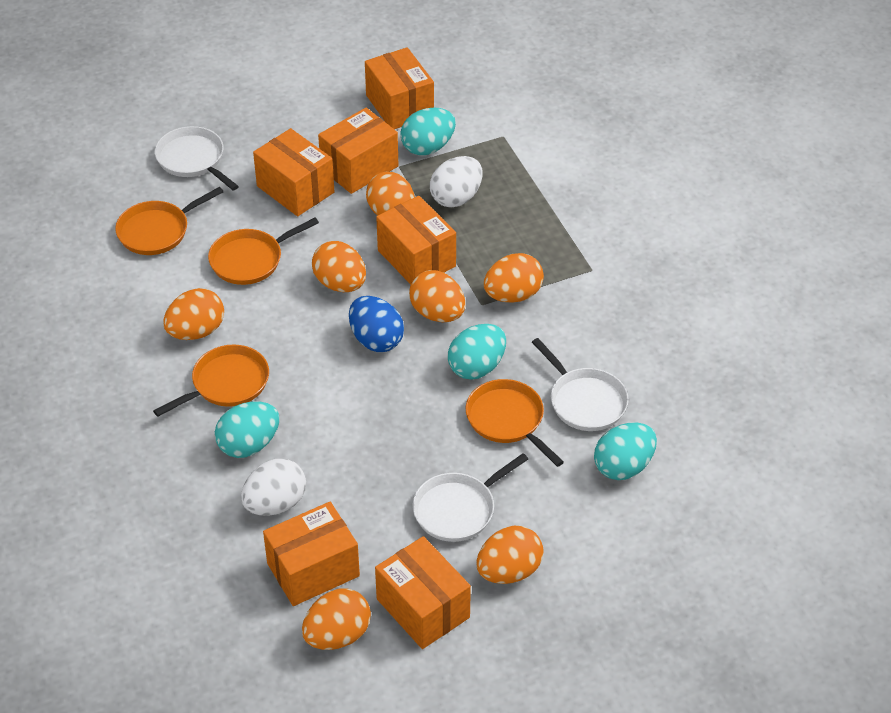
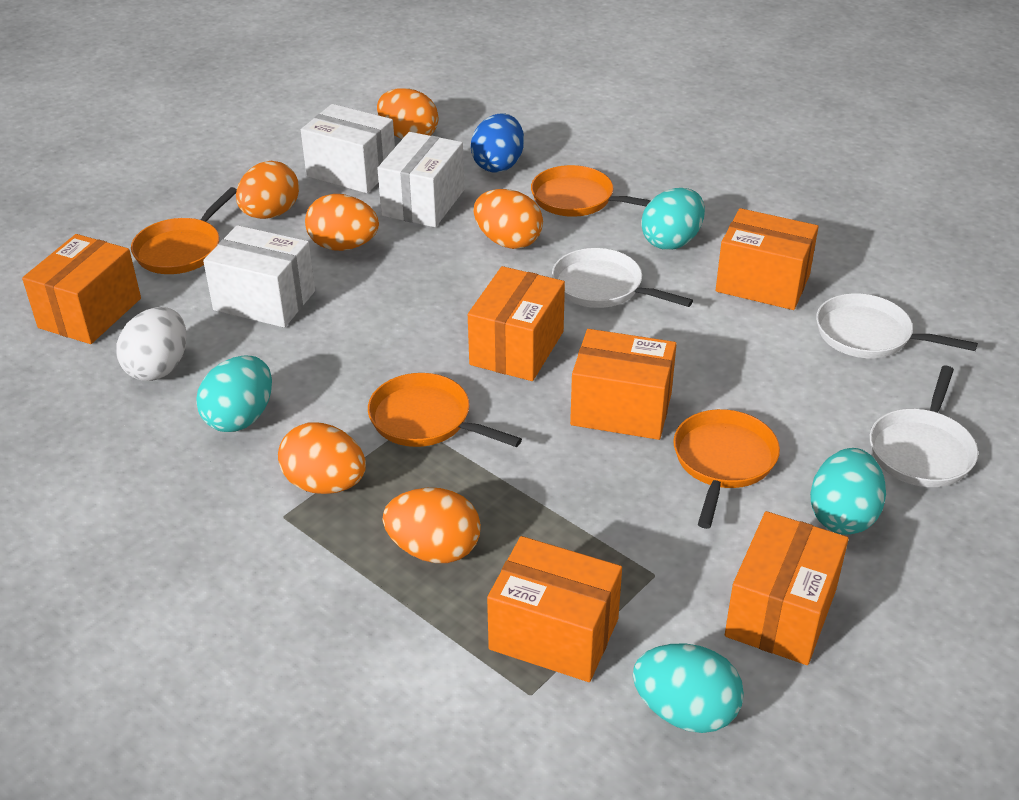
orange egg: [163,288,224,340] [302,589,371,650] [312,241,366,292] [366,172,415,216] [409,270,465,322] [476,526,544,584] [484,253,544,302] = 7 -> [236,161,299,219] [278,423,366,494] [305,194,379,251] [377,88,439,139] [383,488,481,563] [473,189,543,249] = 6
white box: none = 0 -> [203,225,315,328] [301,104,395,193] [377,132,464,227] = 3
white egg: [241,459,306,516] [430,156,483,208] = 2 -> [116,307,187,381] = 1

